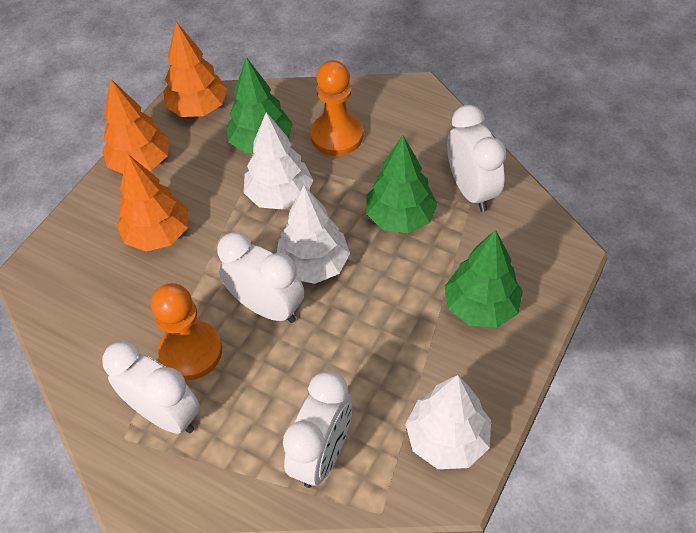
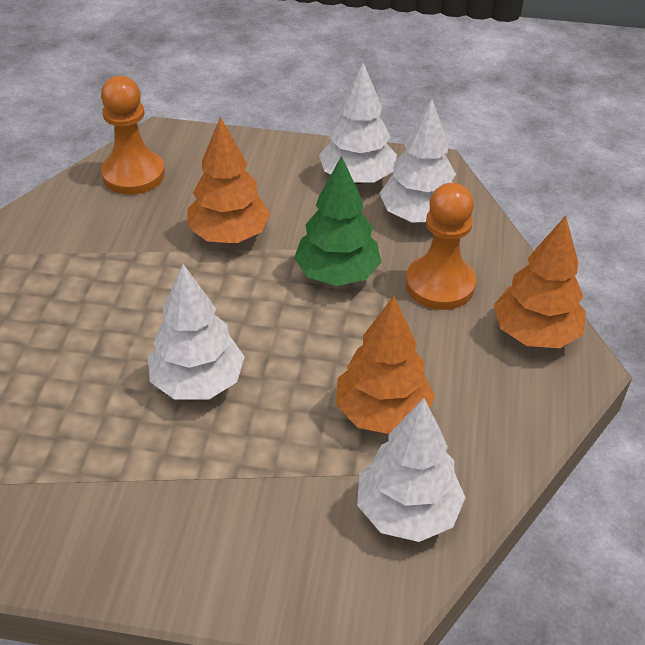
green tree: [226,57,293,153] [366,135,437,233] [445,230,523,328] = 3 -> [294,156,382,286] = 1
white clock: [102,341,200,434] [217,232,304,323] [283,371,352,488] [447,105,506,212] = 4 -> none = 0
white tree: [244,112,313,210] [277,186,350,284] [406,375,491,469] = 3 -> [148,264,245,399] [319,62,397,184] [357,398,466,542] [380,99,456,222] = 4

